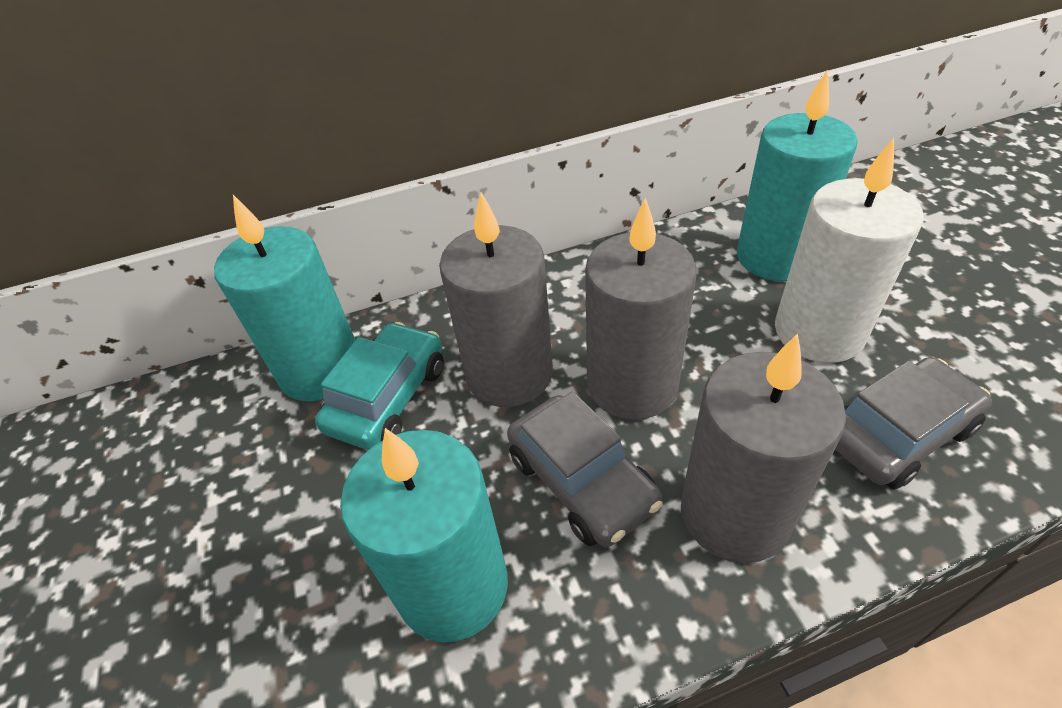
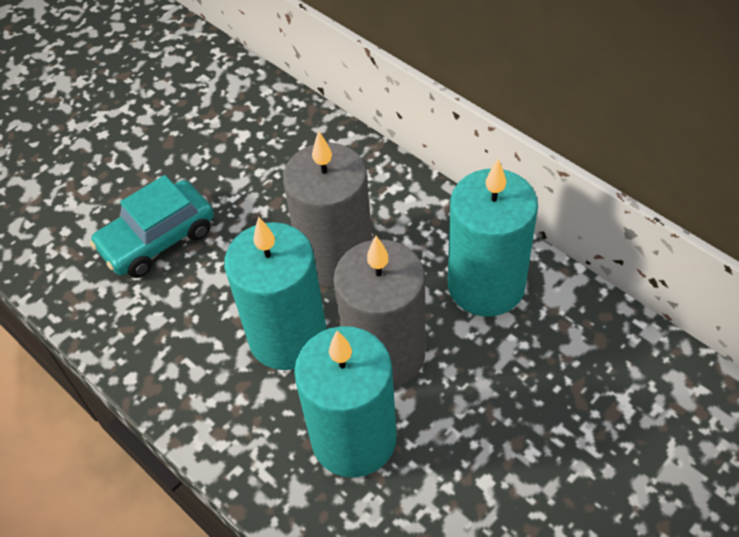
grey candle: [439,192,553,407] [585,198,696,420] [681,333,846,563] = 3 -> [283,131,372,288] [333,236,425,388] = 2
grey car: [507,392,662,547] [835,357,992,490] = 2 -> none = 0
white candle: [775,138,924,363] = 1 -> none = 0

